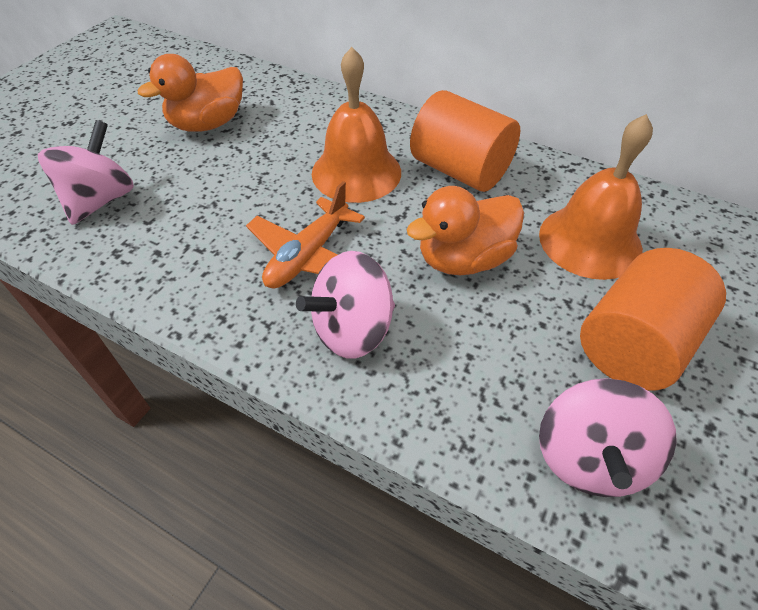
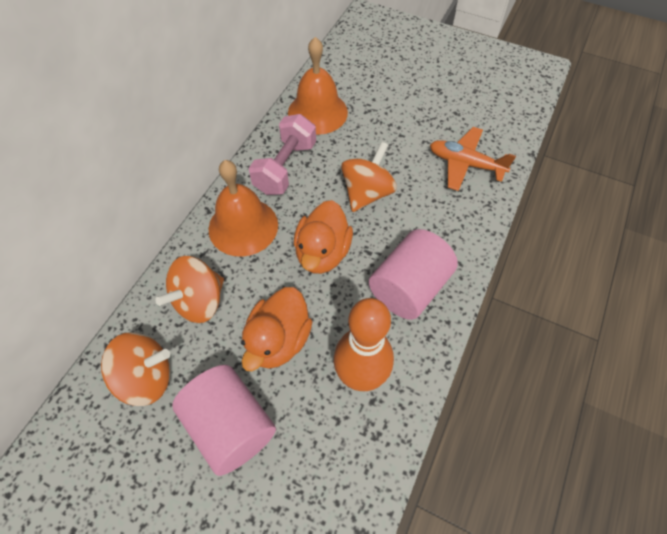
orange bowling pin: none = 0 -> [334,298,394,391] = 1
orange cylinder: [410,90,520,192] [580,248,726,391] = 2 -> none = 0
orange spinning top: none = 0 -> [101,332,170,406] [155,256,224,323] [341,142,397,212] = 3
pink cylinder: none = 0 -> [172,365,276,476] [369,229,458,320] = 2
pink dumbbell: none = 0 -> [249,114,316,195] = 1
pink spinning top: [38,120,134,225] [296,251,395,358] [539,378,677,497] = 3 -> none = 0

